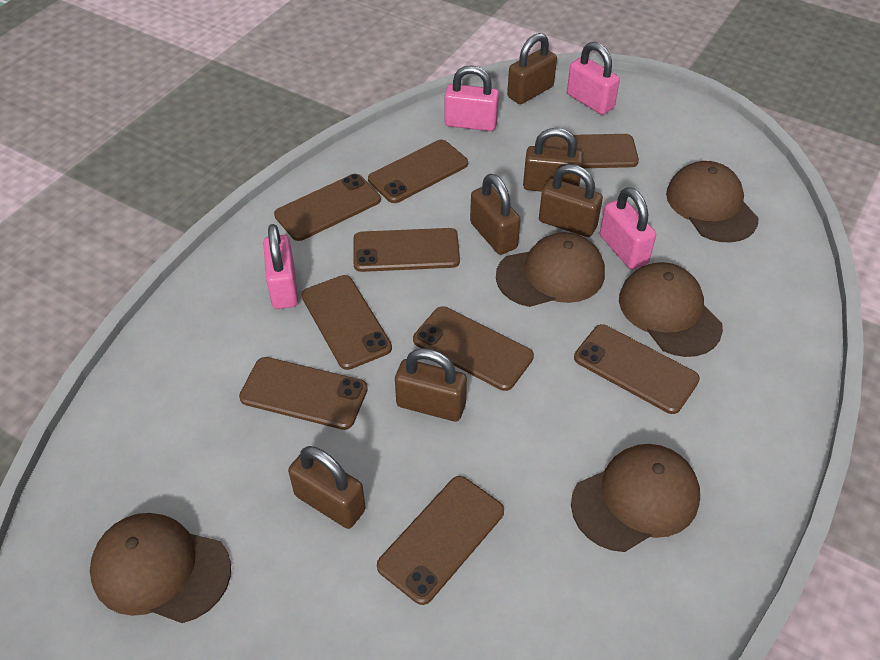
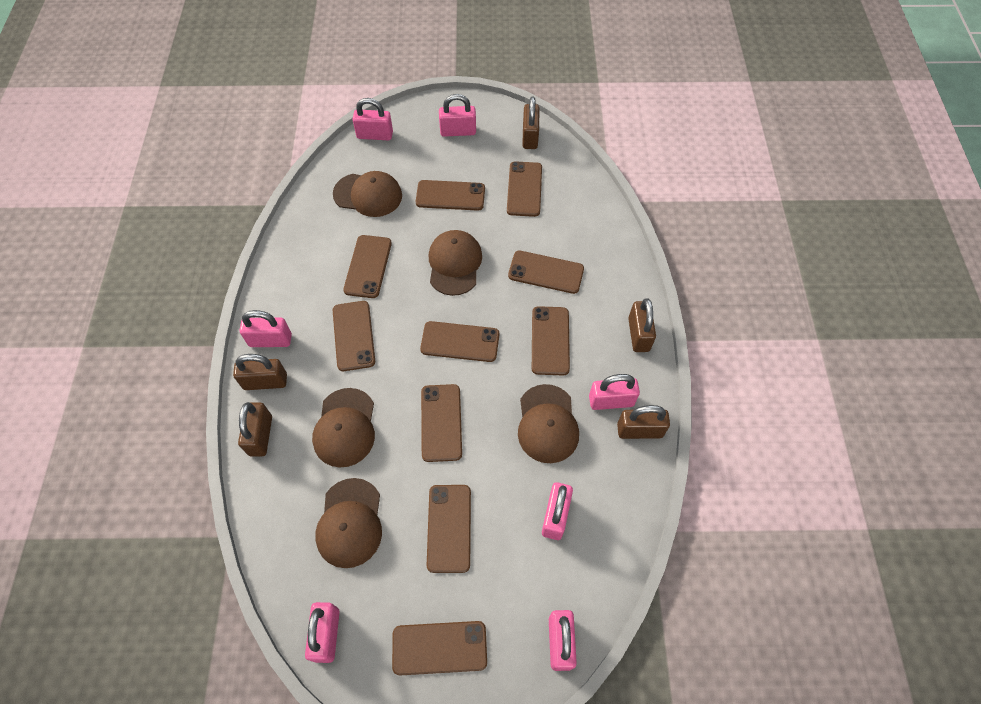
brown padlock: [288,446,366,529] [395,348,467,421] [470,174,521,255] [507,33,557,104] [523,128,583,192] [539,164,603,237] = 6 -> [233,354,287,390] [238,402,272,456] [522,96,539,149] [617,405,670,439] [628,298,656,352] = 5
brown phone: [239,357,368,430] [274,174,381,241] [302,275,392,370] [353,228,460,272] [368,140,468,203] [377,476,504,605] [413,306,534,391] [543,134,639,168] [574,324,700,414] = 9 -> [333,301,375,371] [343,235,392,298] [392,621,487,676] [416,180,485,211] [420,321,499,362] [421,384,462,462] [427,485,471,573] [507,161,542,217] [508,251,584,294] [532,306,570,375] = 10
pink padlock: [263,224,298,309] [444,65,499,131] [567,42,620,115] [600,187,656,269] = 4 -> [240,310,292,347] [305,602,340,663] [352,98,393,140] [439,94,476,137] [542,482,573,540] [549,610,577,671] [589,374,640,410] = 7

